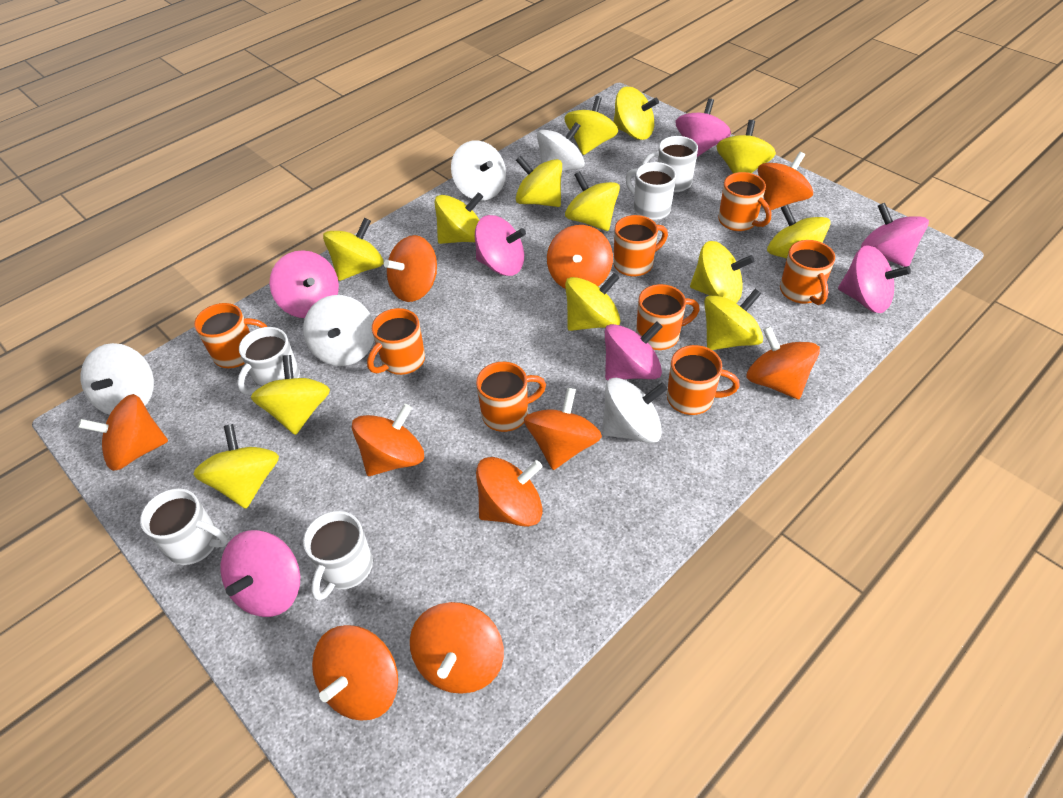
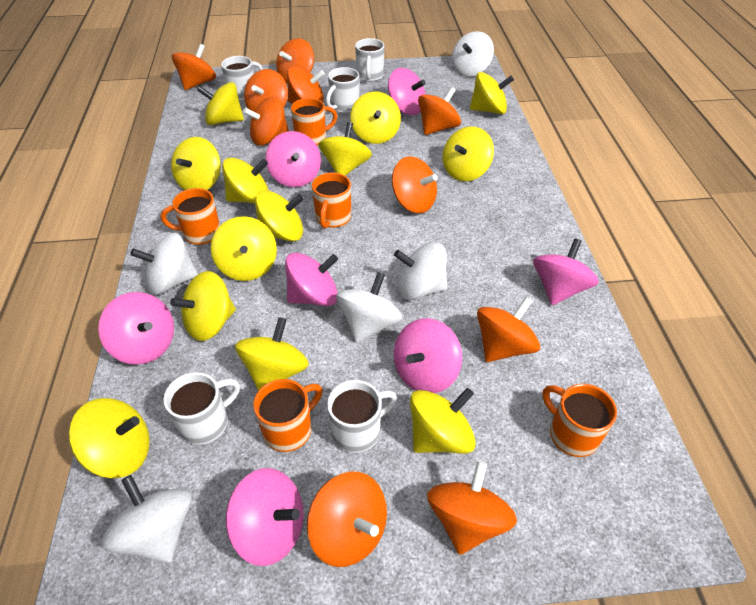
orange mug: [194,303,267,368] [367,308,425,375] [476,362,546,432] [613,215,668,277] [636,284,700,350] [667,345,740,415] [718,172,771,231] [780,240,835,305] = 8 -> [161,188,220,245] [253,379,322,452] [291,98,337,145] [312,172,351,228] [542,384,617,457] = 5

